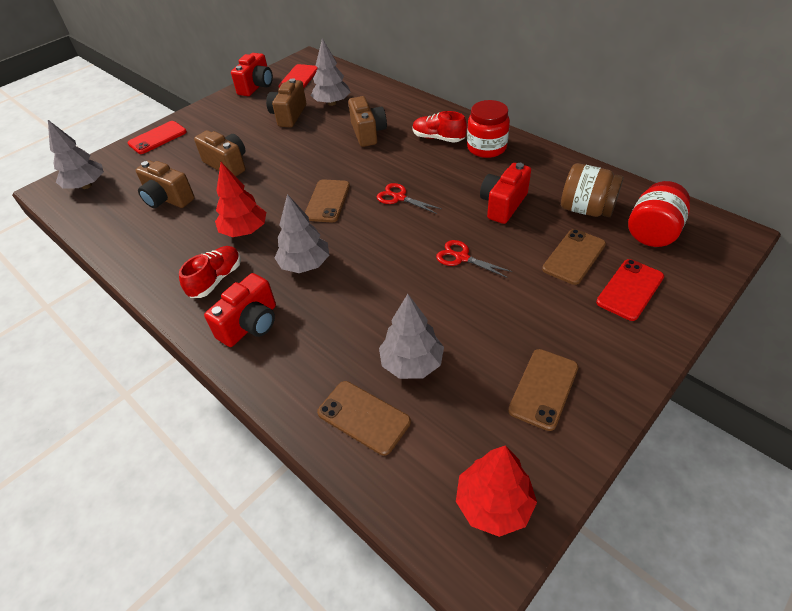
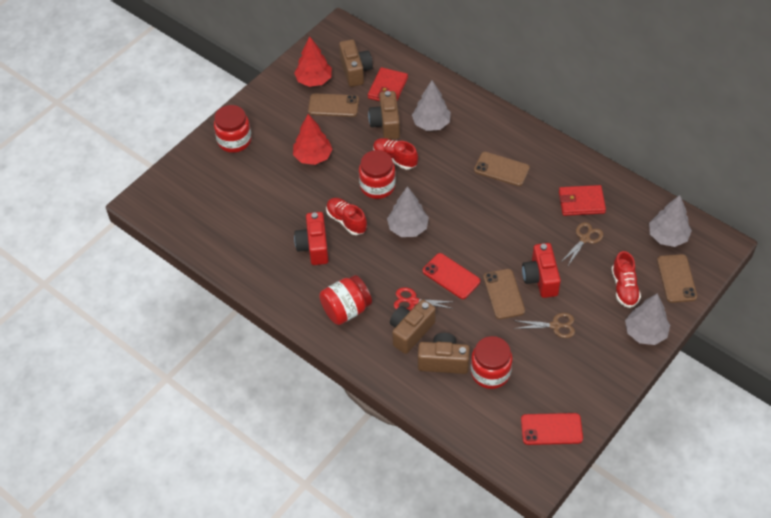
brown jar: [561,163,624,217] = 1 -> none = 0
brown scissors: none = 0 -> [514,313,575,338] [560,222,604,267] = 2
red camera: [204,273,276,347] [231,53,273,96] [480,163,531,224] = 3 -> [294,212,329,265] [522,243,561,298] = 2
red jar: [467,100,510,158] [628,181,690,247] = 2 -> [214,105,252,153] [319,275,372,325] [359,150,396,199] [471,336,513,389] = 4
red phone: [128,121,187,154] [278,64,318,88] [596,259,664,321] = 3 -> [423,253,480,299] [521,413,583,445] = 2
red scissors: [377,183,442,214] [436,240,512,278] = 2 -> [394,287,454,311] = 1
red shoe: [179,246,241,298] [412,111,467,143] = 2 -> [326,198,367,235] [373,138,418,170] [612,251,641,308] = 3
red wallet: none = 0 -> [368,67,408,101] [559,185,606,216] = 2

